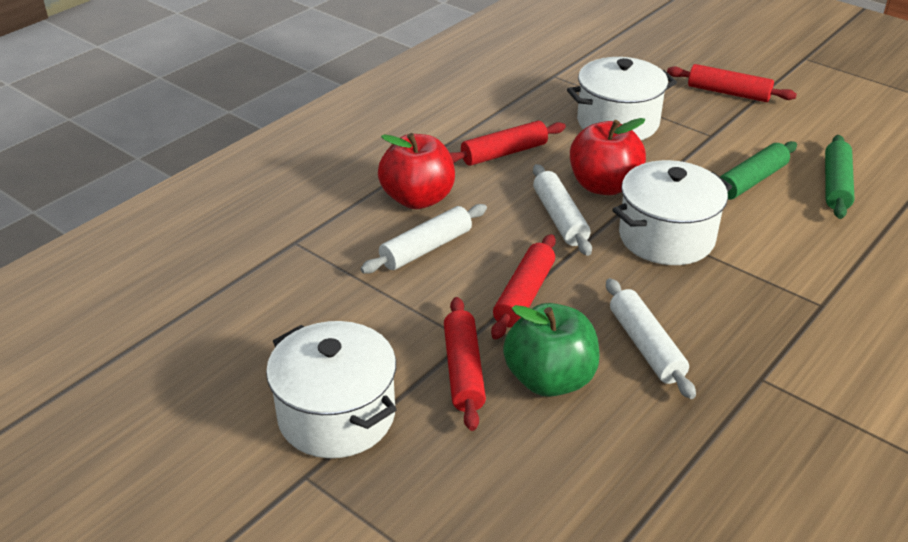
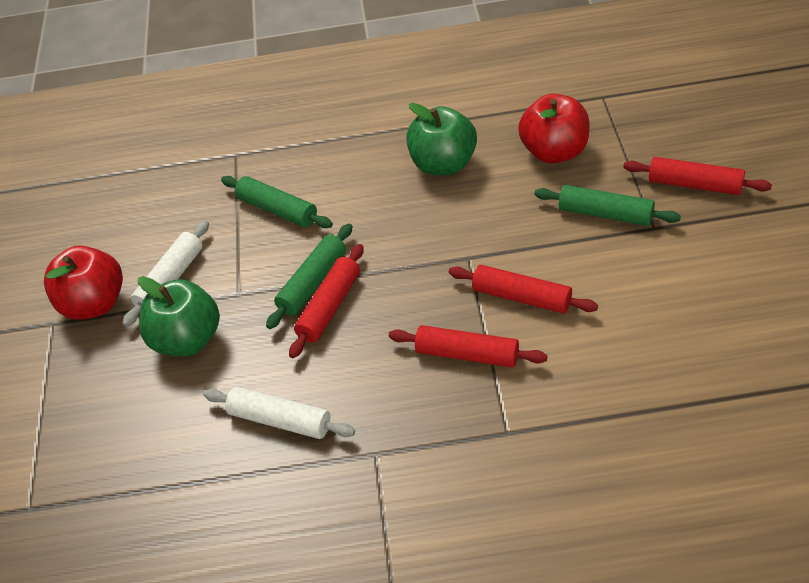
green apple: [503,303,600,397] = 1 -> [138,276,220,356] [406,103,477,175] = 2
green rolling pin: [720,141,797,200] [825,135,854,219] = 2 -> [221,176,333,228] [266,223,353,329] [534,185,681,226] = 3
white pot: [266,321,397,458] [567,57,677,140] [612,160,732,265] = 3 -> none = 0
white rolling pin: [360,204,487,274] [533,164,592,256] [606,278,696,399] = 3 -> [122,220,209,327] [203,387,355,439] = 2

